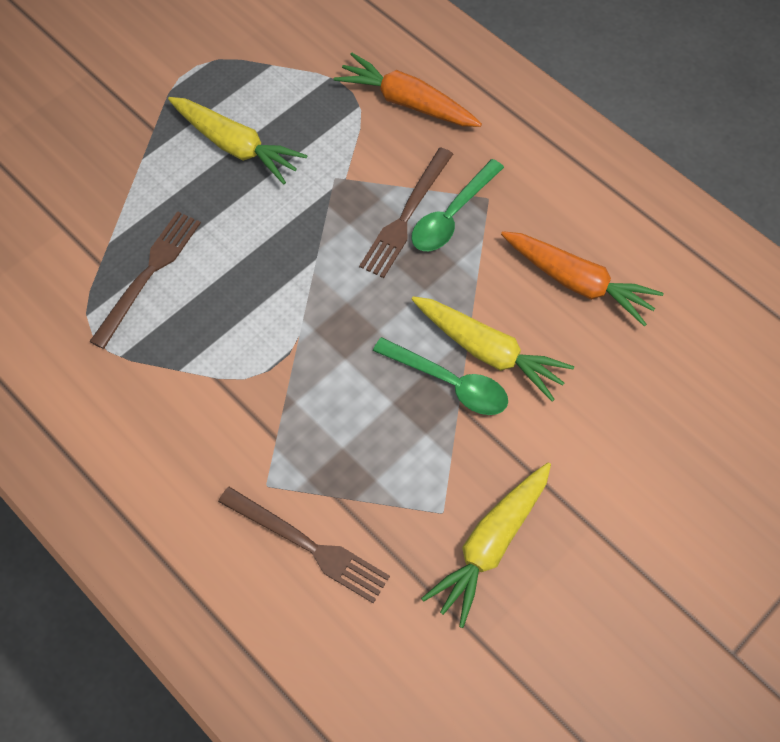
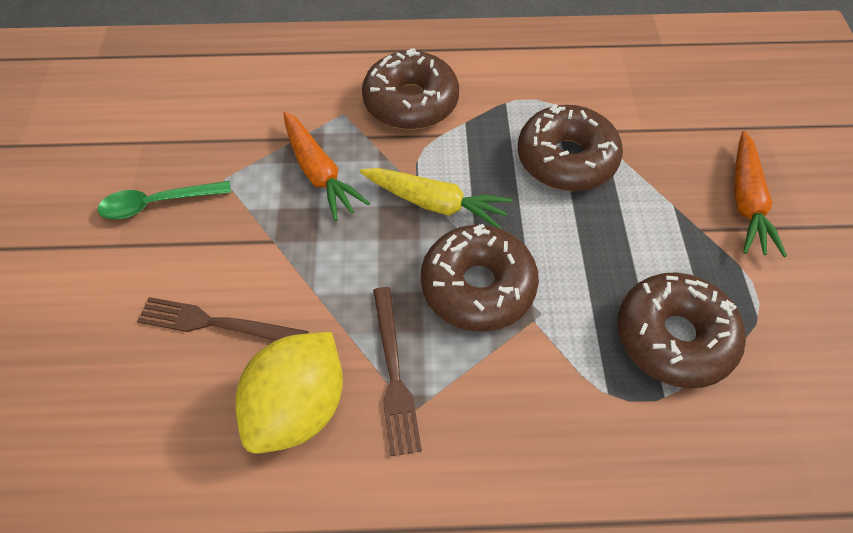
brown donut: none = 0 -> [362,48,459,130] [421,224,539,332] [518,104,623,191] [618,272,746,388] = 4
brown fork: [89,211,201,349] [218,487,390,603] [359,147,453,278] = 3 -> [137,297,309,341] [373,287,422,456] = 2
green spoon: [373,337,508,415] [411,159,504,251] = 2 -> [97,181,231,219] = 1
yellow carrot: [168,97,308,184] [411,296,574,402] [421,462,551,628] = 3 -> [360,168,512,229] = 1
yellow lemon: none = 0 -> [235,332,343,454] = 1

